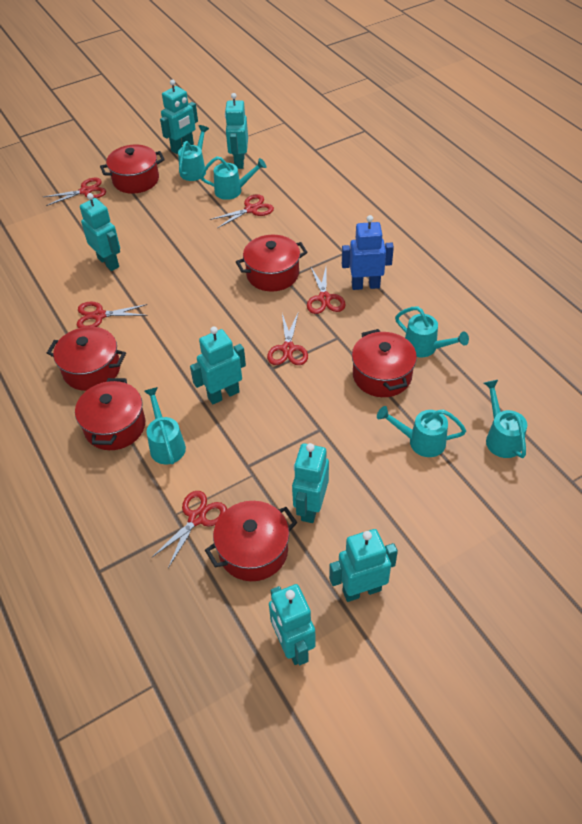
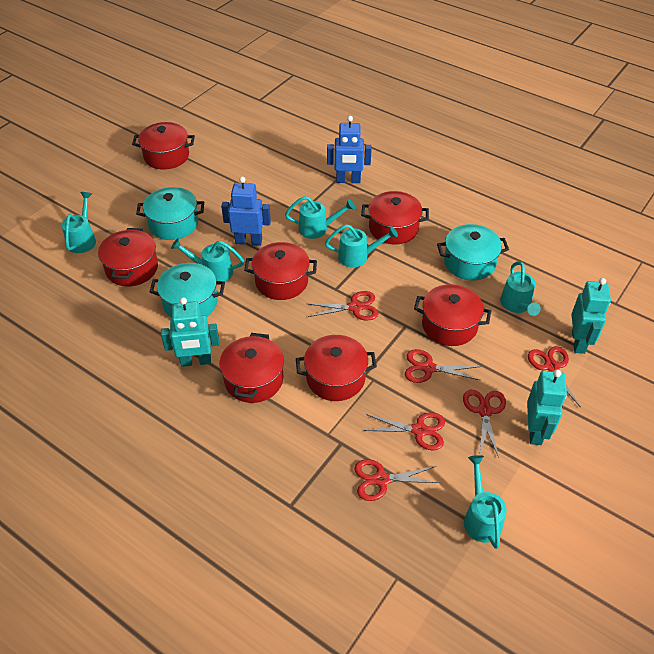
blue robot: [342,215,394,290] = 1 -> [221,177,271,246] [327,116,372,183] = 2
red pot: [47,327,126,391] [75,378,145,450] [100,144,165,194] [205,501,297,581] [236,235,308,292] [352,329,417,397] = 6 -> [98,228,158,287] [132,122,195,170] [219,333,284,403] [244,242,317,300] [296,335,377,401] [361,191,429,244] [414,284,491,346] = 7
turquoise pot: none = 0 -> [136,187,204,240] [150,263,225,318] [437,224,509,280] = 3
turquoise robot: [80,193,120,271] [160,79,198,154] [190,327,246,404] [225,93,248,169] [269,584,316,665] [292,443,329,523] [329,529,398,602] = 7 -> [161,297,220,367] [527,369,567,445] [571,278,611,354] = 3

